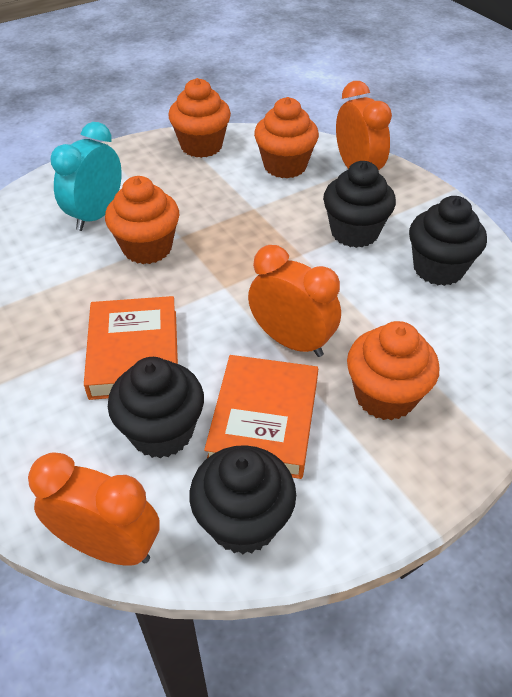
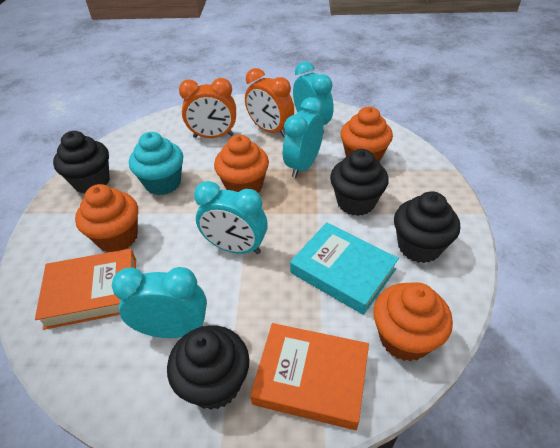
orange clock: [28,452,160,566] [248,245,341,357] [336,81,392,170] = 3 -> [179,78,236,138] [245,68,294,137] = 2
turquoise book: none = 0 -> [290,222,399,315] = 1
turquoise clock: [51,122,122,231] = 1 -> [112,267,207,338] [194,181,268,254] [283,97,324,178] [293,61,334,134] = 4
turquoise cupcake: none = 0 -> [129,132,183,195] = 1

